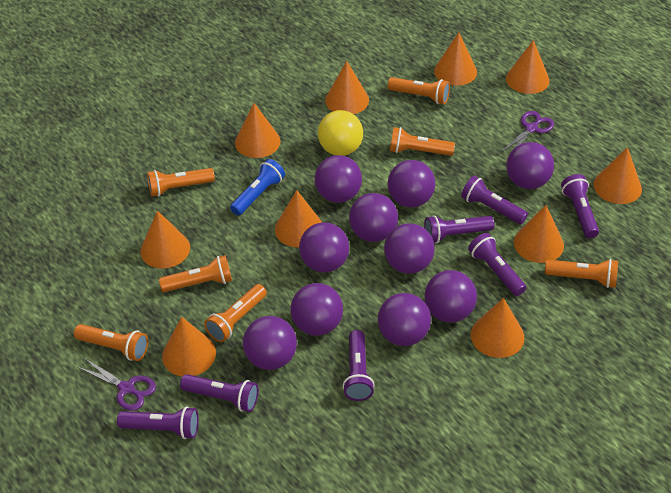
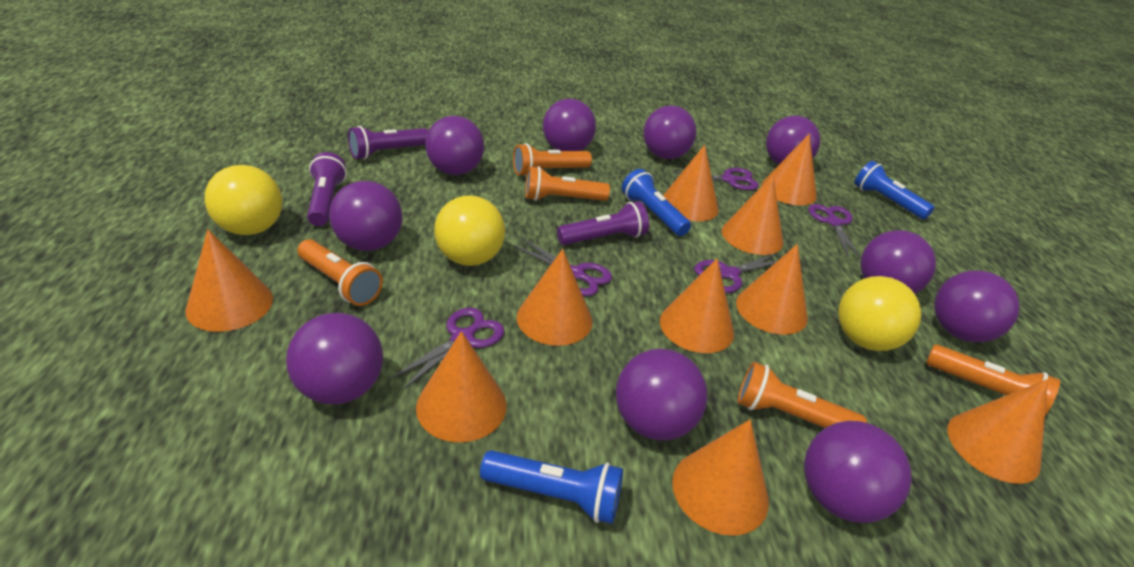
blue flashlight: [230,159,285,216] = 1 -> [480,450,623,524] [622,169,691,236] [854,161,935,219] = 3
orange flashlight: [74,324,148,361] [147,168,215,197] [159,255,232,292] [204,284,267,342] [388,77,450,104] [390,127,455,156] [545,259,618,288] = 7 -> [297,239,383,306] [513,143,592,177] [525,166,610,201] [737,362,867,428] [926,344,1060,416] = 5
purple flashlight: [117,406,199,439] [180,374,259,412] [343,330,375,401] [424,215,495,243] [461,176,528,224] [468,233,526,296] [561,174,599,238] = 7 -> [307,152,347,226] [348,126,428,159] [557,201,649,245] = 3
purple scissors: [77,358,156,411] [501,111,554,152] = 2 -> [389,308,504,391] [513,238,612,296] [672,168,759,190] [694,253,777,293] [808,204,861,260] = 5
yellow ball: [318,110,363,156] = 1 -> [204,165,283,235] [434,195,505,266] [838,276,921,351] = 3

